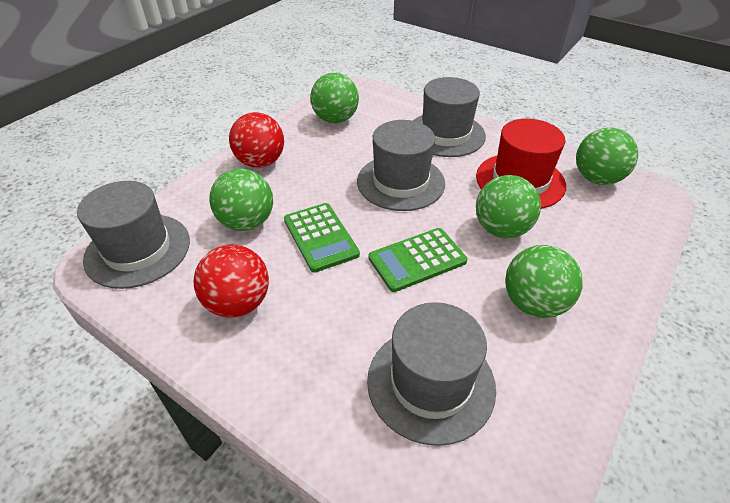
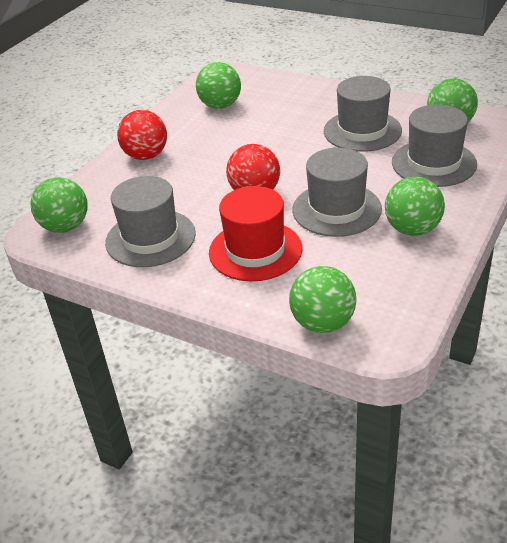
green calculator: [284,203,360,272] [369,228,467,292] = 2 -> none = 0

